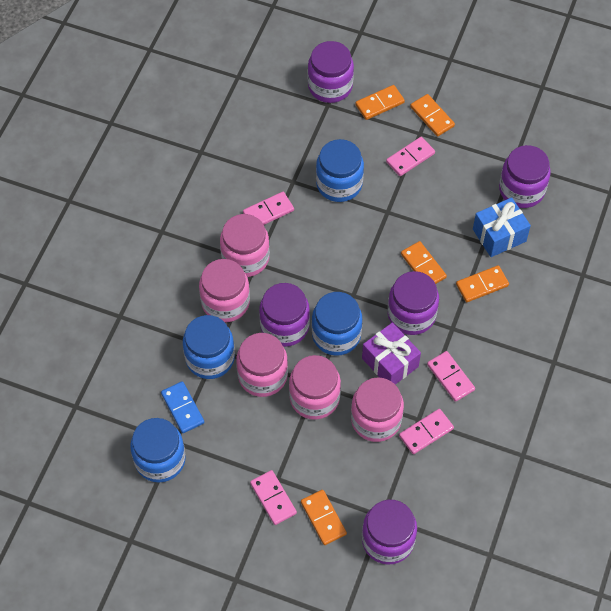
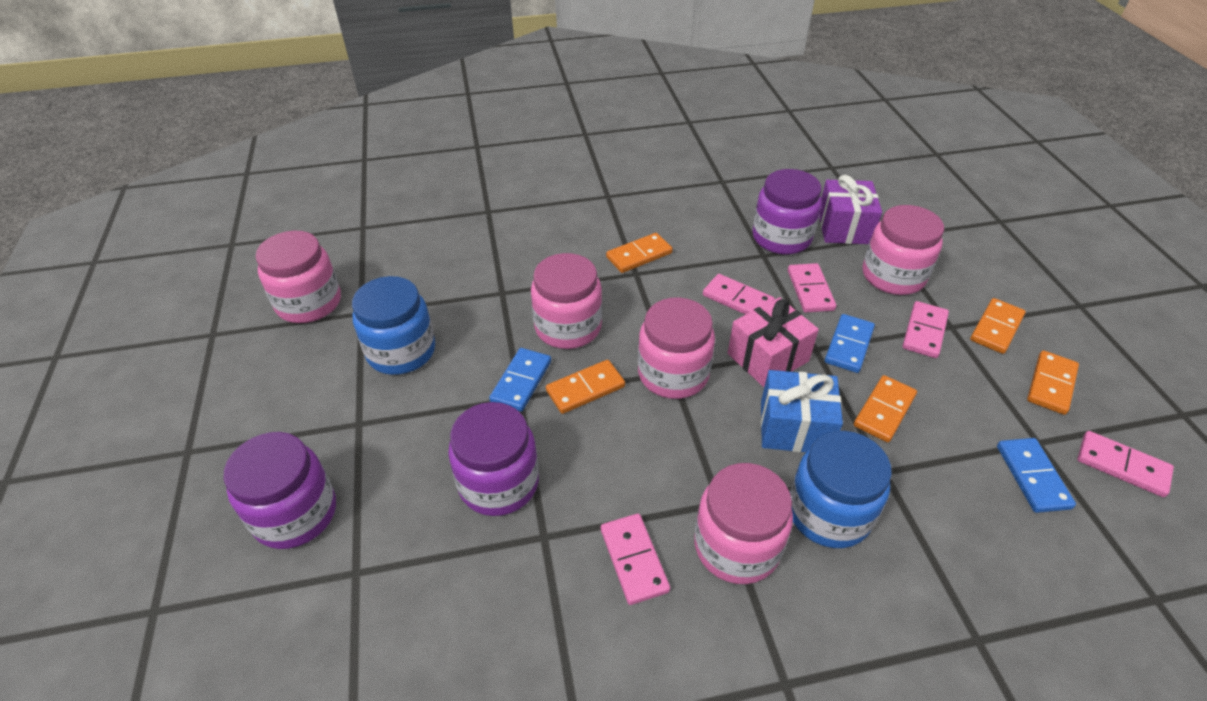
blue domino: [161,381,204,433] = 1 -> [489,348,551,411] [825,314,875,373] [997,438,1076,513] = 3
blue jar: [130,418,186,483] [183,315,235,379] [312,292,362,356] [316,139,364,202] = 4 -> [352,276,435,375] [790,431,892,548] = 2
pink gift: none = 0 -> [728,297,819,387] = 1
purple jar: [259,283,310,347] [308,41,354,103] [362,500,417,565] [388,271,439,335] [499,145,551,208] = 5 -> [224,432,336,549] [448,402,539,516] [753,169,822,254] = 3

